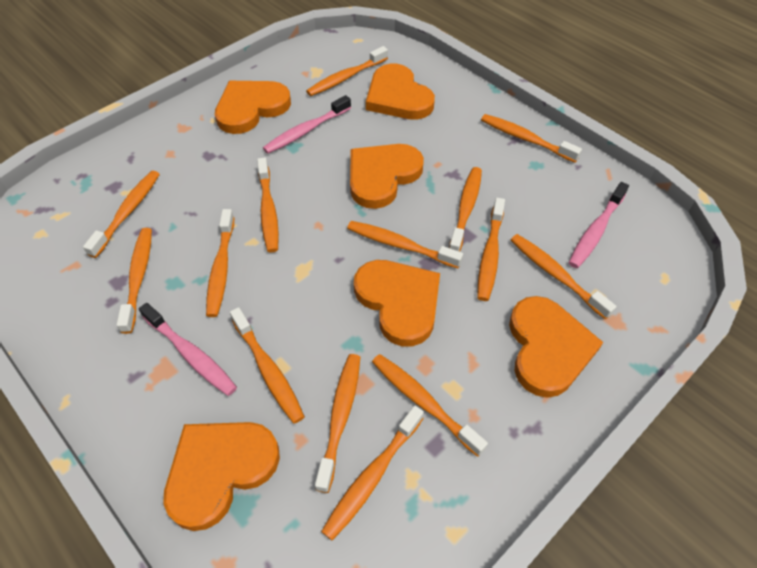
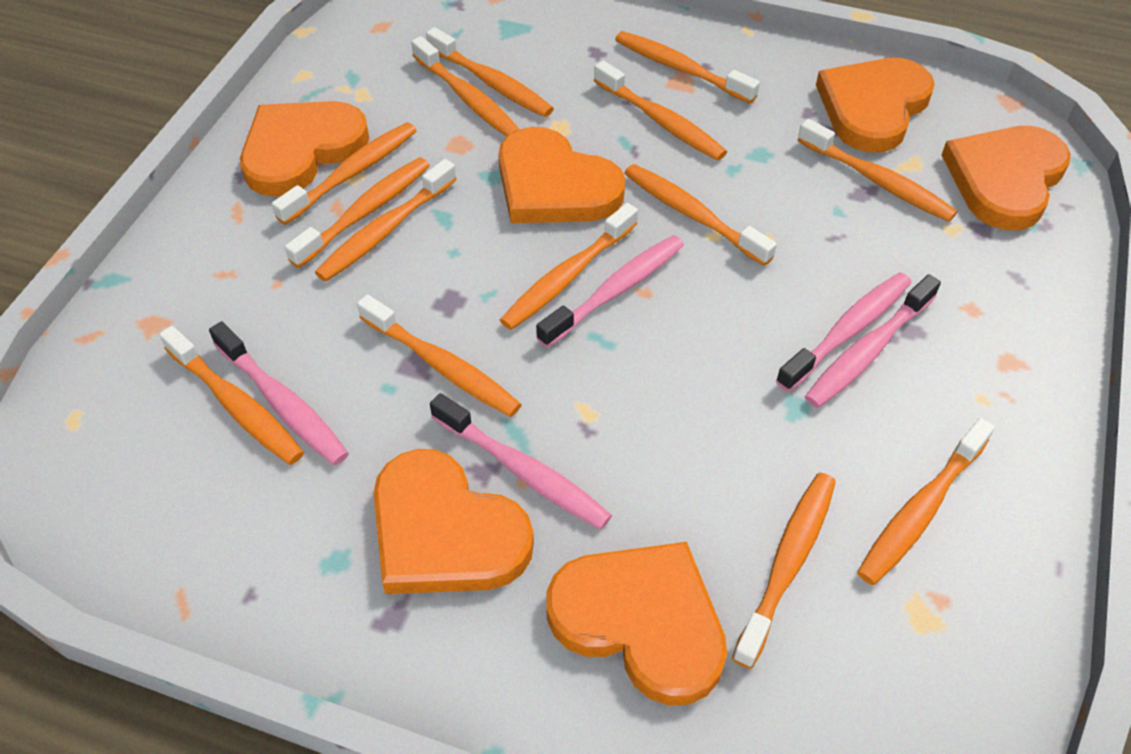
pink toothbrush: [139,303,237,396] [263,95,351,154] [569,182,629,268] = 3 -> [209,321,349,465] [430,393,612,530] [536,235,684,348] [776,272,912,392] [805,274,941,408] = 5

